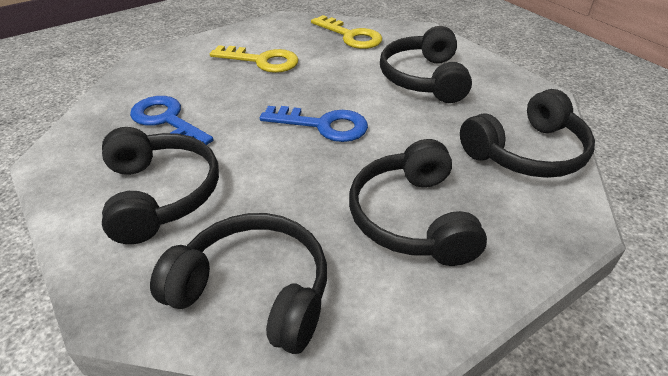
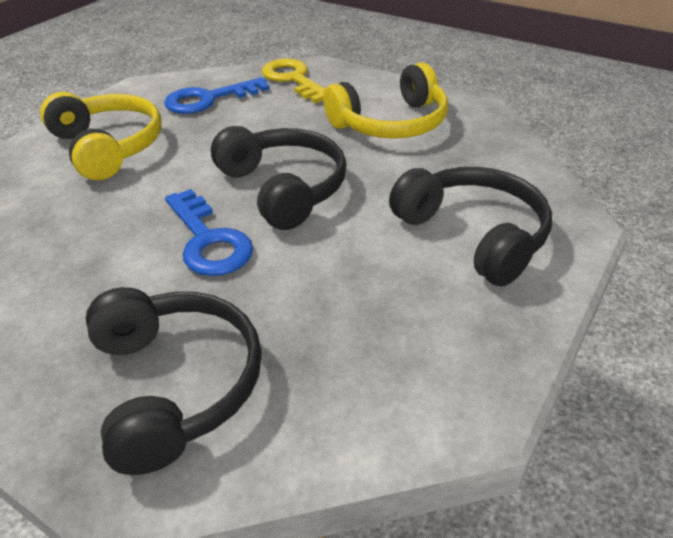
black headphones: [102,127,219,244] [150,213,327,354] [349,139,487,266] [380,26,472,103] [460,89,595,178] = 5 -> [86,287,262,475] [211,126,347,230] [389,167,552,287] = 3
yellow headphones: none = 0 -> [40,92,162,180] [323,62,448,139] = 2
yellow key: [210,45,299,73] [311,15,382,49] = 2 -> [261,58,325,103] = 1

